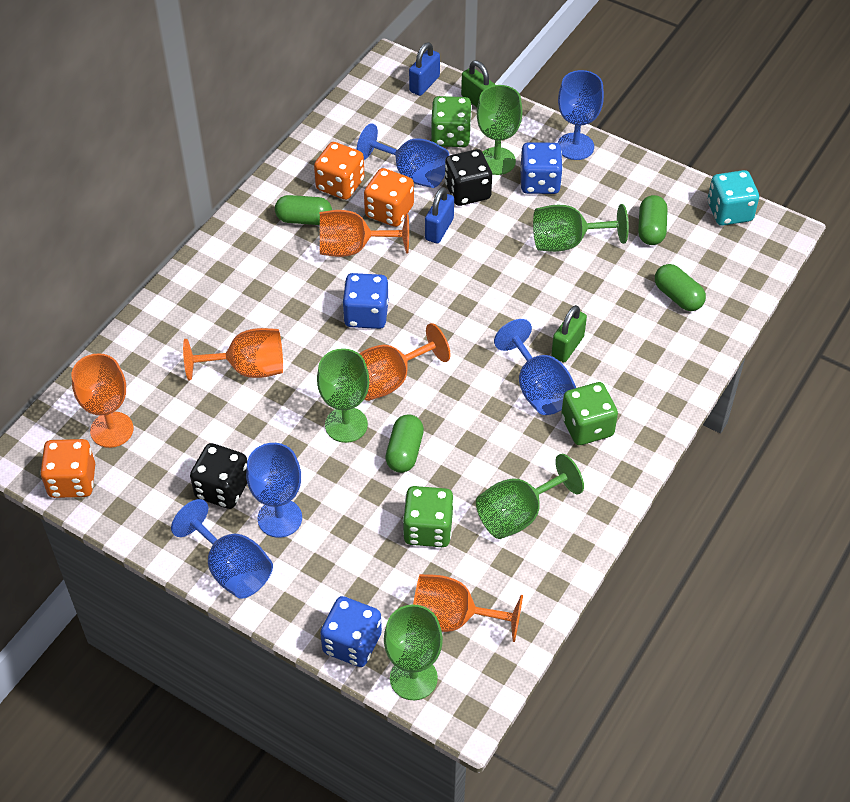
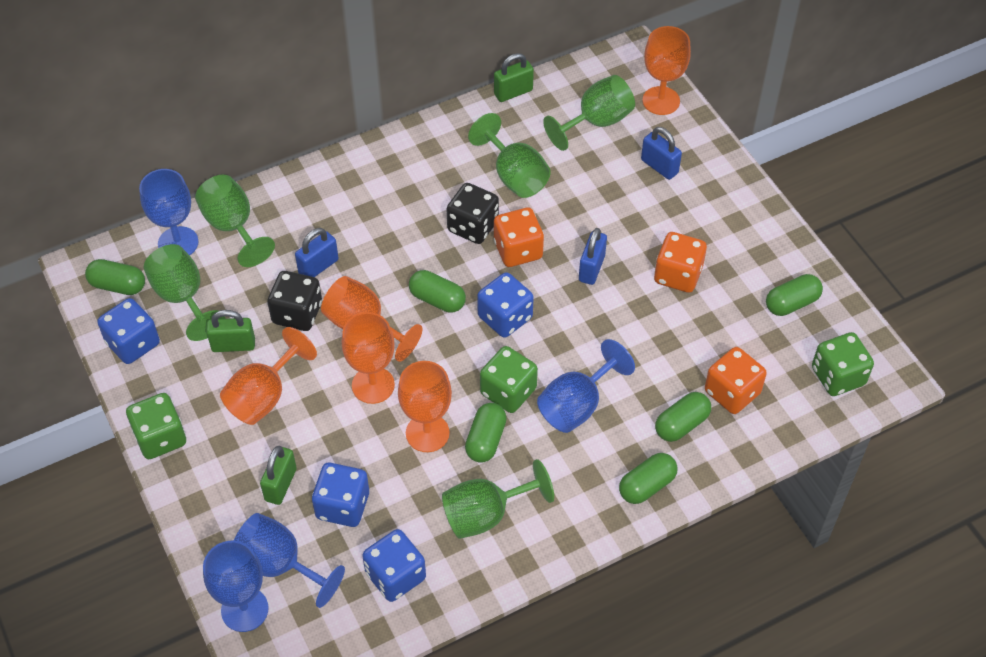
blue dice: [320,596,382,667] [342,273,388,329] [520,142,563,194] = 3 -> [97,298,160,364] [312,463,369,527] [362,529,426,602] [477,272,534,338] = 4
blue goblet: [171,499,273,599] [246,443,302,538] [357,123,449,188] [494,319,576,415] [557,70,604,160] = 5 -> [139,169,198,255] [203,541,269,632] [234,513,345,608] [537,339,635,433] = 4
blue padlock: [409,42,440,96] [425,187,454,244] = 2 -> [295,228,338,277] [579,228,607,285] [641,127,682,180] = 3
green capsule: [275,195,332,225] [385,414,424,473] [638,195,668,245] [655,264,706,311] = 4 -> [85,259,145,295] [409,270,466,313] [465,403,507,463] [619,453,677,504] [655,392,711,442] [766,274,823,316] = 6
green padlock: [461,60,495,107] [551,305,587,362] = 2 -> [206,310,255,352] [260,446,297,505] [494,53,534,102] = 3
turquoise dice: [708,170,759,226] = 1 -> none = 0

